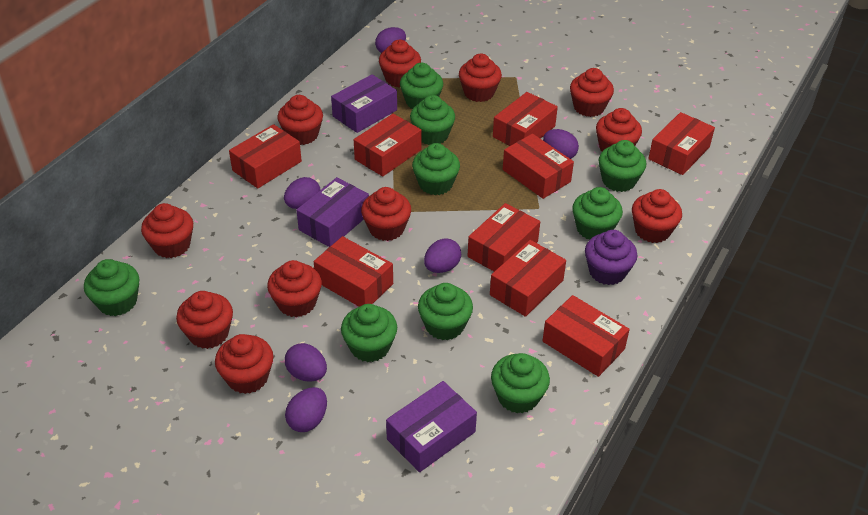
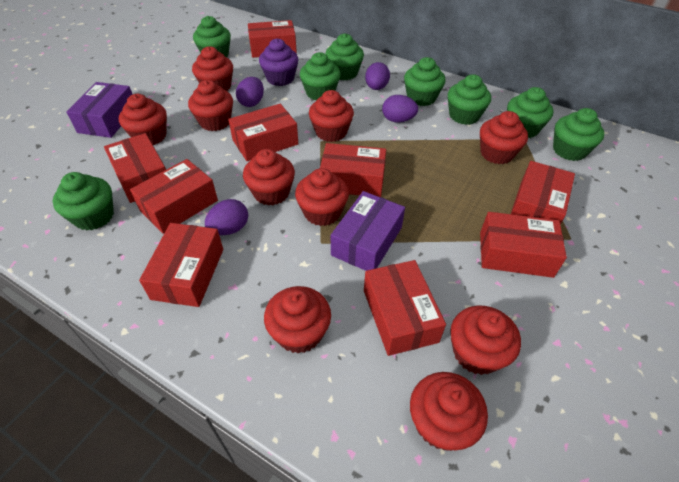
green cupcake: [84,259,139,316] [341,304,397,362] [400,63,443,109] [410,95,455,145] [412,143,460,195] [418,283,473,340] [491,353,550,413] [572,187,623,240] [599,140,646,192] = 9 -> [53,172,114,231] [193,16,231,57] [300,52,341,101] [325,33,364,80] [404,57,446,106] [448,74,491,125] [507,87,554,138] [553,108,605,161] = 8
purple box: [296,177,369,247] [331,74,397,133] [386,381,477,472] = 3 -> [66,82,133,138] [331,191,405,271] = 2
purple egg: [284,177,321,209] [285,343,327,382] [285,387,327,432] [375,27,406,53] [424,238,461,273] [543,129,579,159] = 6 -> [205,199,248,235] [236,77,264,107] [365,62,390,90] [382,95,418,123] = 4
red cupcake: [141,203,193,258] [176,291,233,349] [215,334,273,394] [267,260,322,317] [277,95,323,145] [361,187,411,241] [379,40,421,88] [459,54,502,102] [570,68,614,117] [596,108,642,151] [632,189,682,243] = 11 -> [119,94,167,145] [188,80,233,131] [192,46,233,91] [243,149,295,205] [264,286,331,354] [295,168,349,226] [309,90,354,142] [410,372,488,451] [450,305,521,375] [480,111,528,164] = 10

